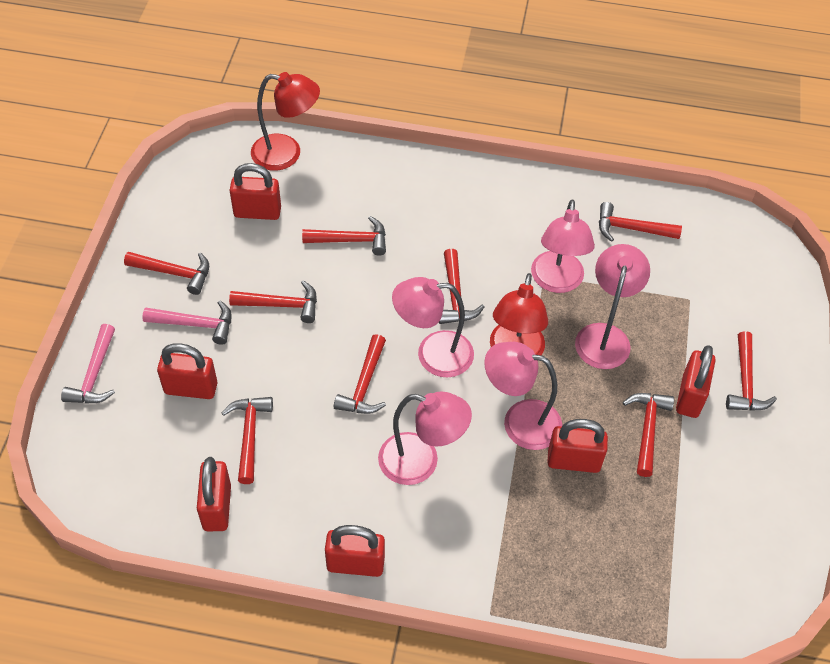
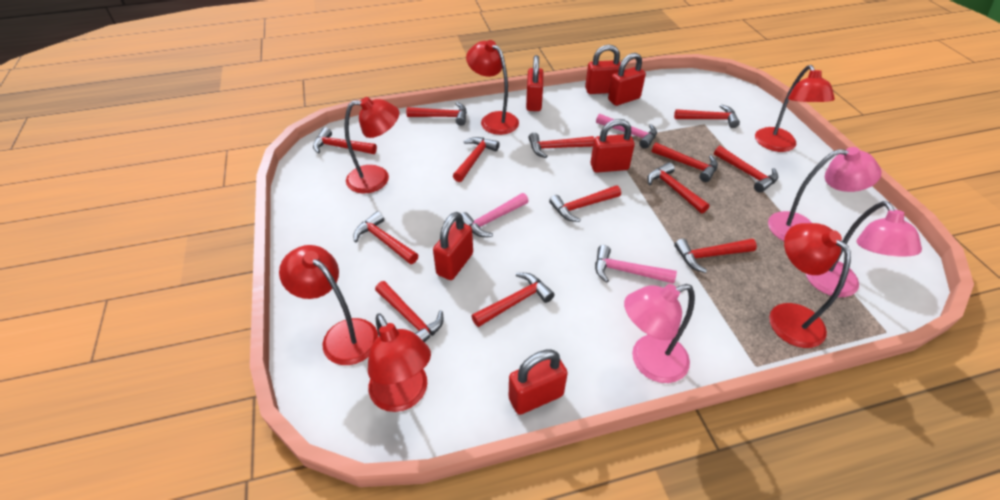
pink hammer: [61,324,115,403] [142,301,231,345] = 2 -> [462,193,529,237] [595,245,677,284] [596,114,657,149] = 3
pink lamp: [378,391,472,485] [392,277,474,377] [484,342,562,450] [531,199,595,293] [575,244,650,369] = 5 -> [624,284,695,383] [768,147,881,241] [805,201,922,297] = 3
red hammer: [124,252,209,295] [222,397,273,484] [229,280,317,323] [302,216,386,256] [334,334,386,414] [439,249,484,324] [599,202,682,242] [623,393,674,477] [726,331,777,411] = 9 -> [313,127,377,154] [354,211,418,264] [375,281,444,342] [406,102,467,126] [453,137,500,182] [472,273,555,327] [528,133,594,158] [549,185,621,222] [647,162,710,213] [652,143,718,182] [674,104,740,128] [674,239,757,273] [714,146,778,193] = 13
red lamp: [251,72,320,171] [490,273,548,355] = 2 -> [279,245,378,365] [344,97,399,193] [368,313,431,412] [466,40,519,135] [755,65,835,152] [769,223,851,348] = 6

